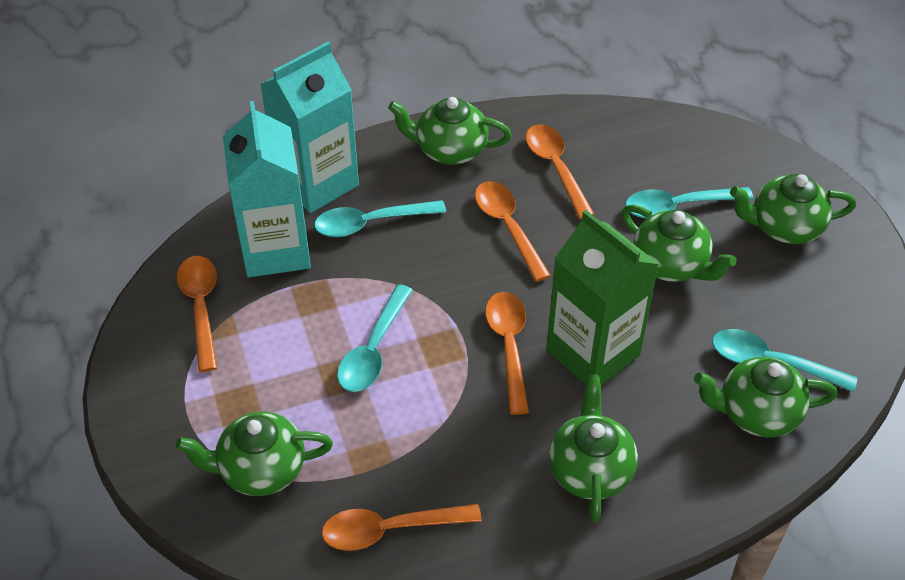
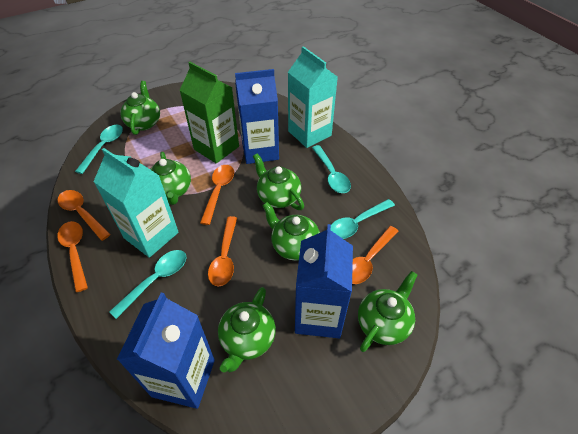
blue carton: none = 0 -> [117,293,215,409] [235,69,279,164] [295,224,353,338] = 3

